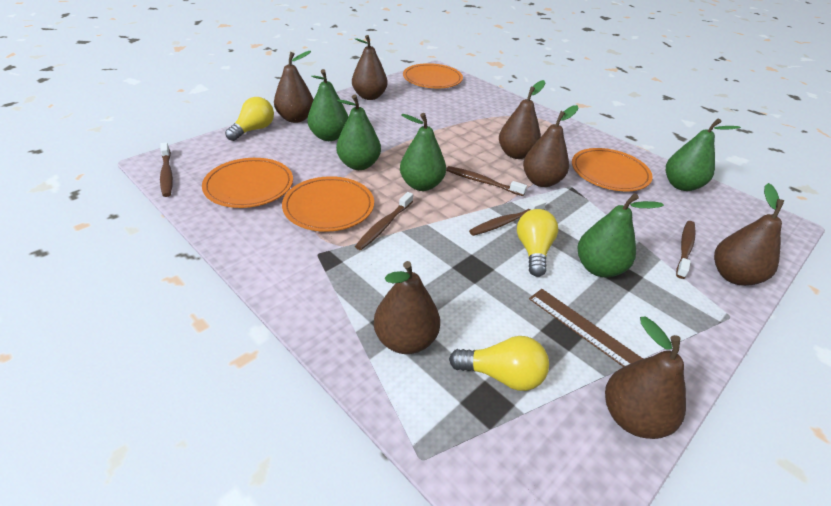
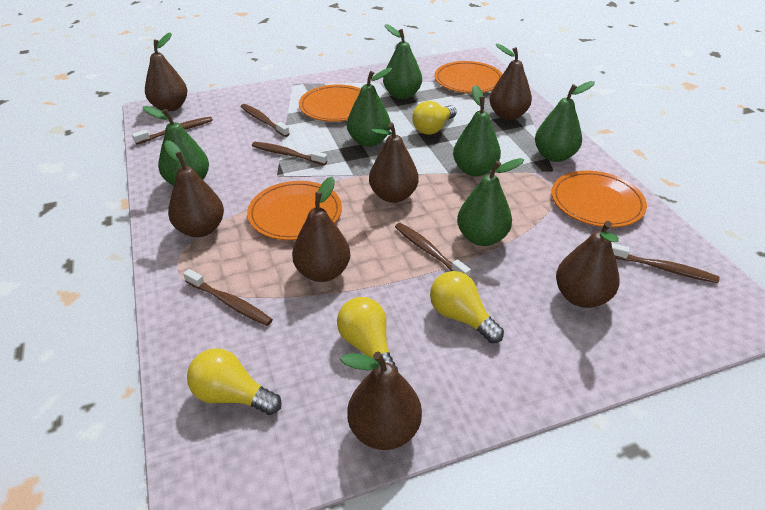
brown ruler: [529,289,643,367] = 1 -> none = 0
brown toothbrush: [160,142,173,197] [355,192,413,250] [446,166,527,196] [469,199,546,236] [676,221,696,279] = 5 -> [132,116,213,145] [183,269,273,326] [241,104,290,137] [252,142,327,165] [395,223,471,277] [612,243,720,283] = 6
green pear: [307,69,348,141] [336,94,381,170] [400,113,446,191] [577,193,664,277] [666,118,741,191] = 5 -> [143,106,209,186] [347,68,392,147] [383,24,422,99] [453,85,501,176] [457,158,524,246] [535,81,595,162] = 6
yellow light bulb: [225,97,274,141] [449,336,549,391] [517,209,558,277] = 3 -> [187,348,282,415] [337,297,398,371] [412,101,457,135] [430,271,504,343] = 4

